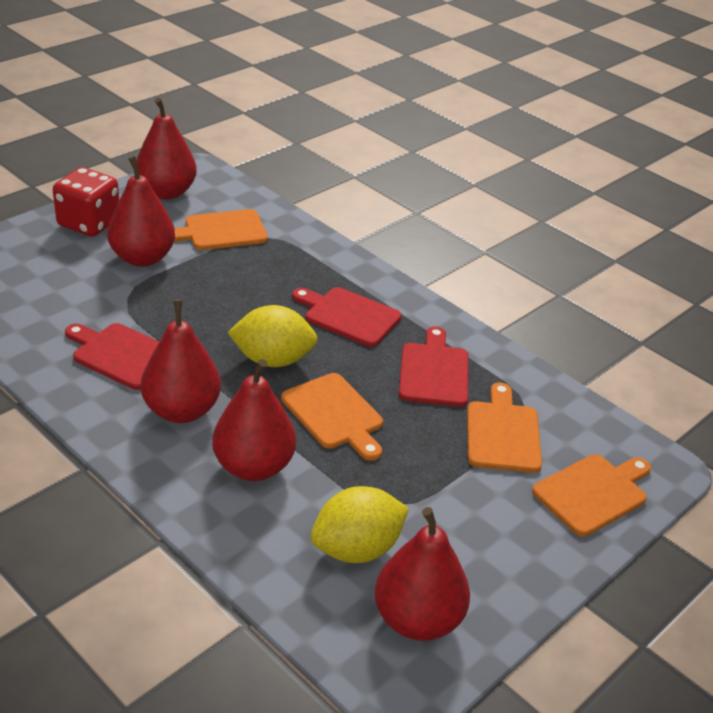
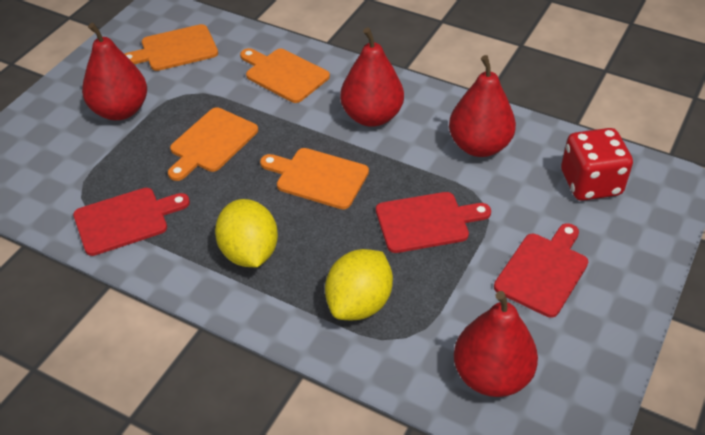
red pear: [107,156,175,267] [136,98,197,199] [141,299,221,423] [212,359,296,481] [374,507,470,641] = 5 -> [82,23,147,120] [340,28,404,127] [449,55,516,157] [454,291,538,397] = 4

